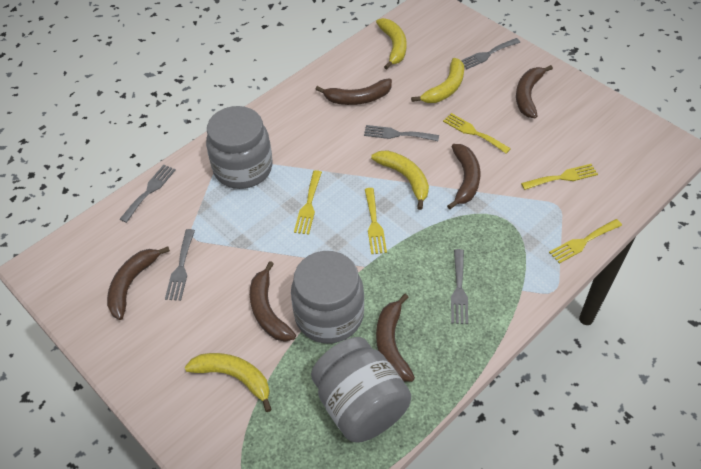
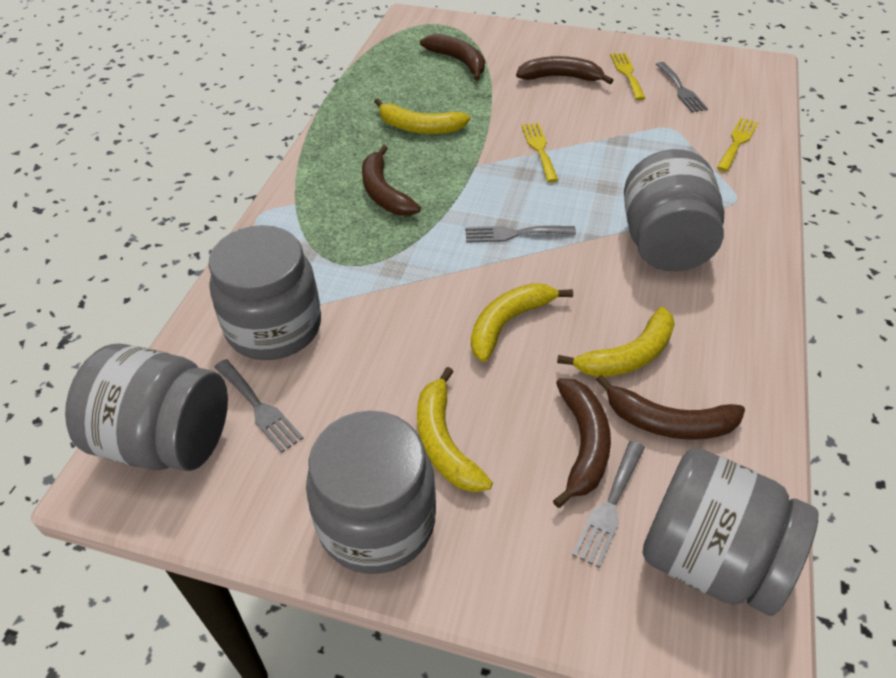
brown banana: [107,246,170,320] [250,261,296,342] [315,79,392,105] [376,294,415,382] [447,144,480,209] [516,65,553,118] = 6 -> [362,145,421,216] [420,34,485,81] [516,56,613,84] [553,378,611,508] [596,374,745,440] = 5
grey fork: [120,165,176,223] [165,229,195,301] [364,125,439,141] [451,249,468,324] [461,38,520,69] = 5 -> [215,359,303,453] [465,226,576,243] [572,440,645,568] [656,62,708,113] = 4
grey jar: [206,106,273,189] [291,251,364,343] [311,337,411,442] = 3 -> [65,344,228,471] [208,225,321,360] [306,411,436,574] [624,149,724,271] [642,448,818,616] = 5
yellow fork: [294,170,322,235] [365,188,387,254] [443,113,511,154] [521,164,598,190] [549,219,622,264] = 5 -> [521,123,558,182] [610,53,646,100] [717,118,759,172] = 3

